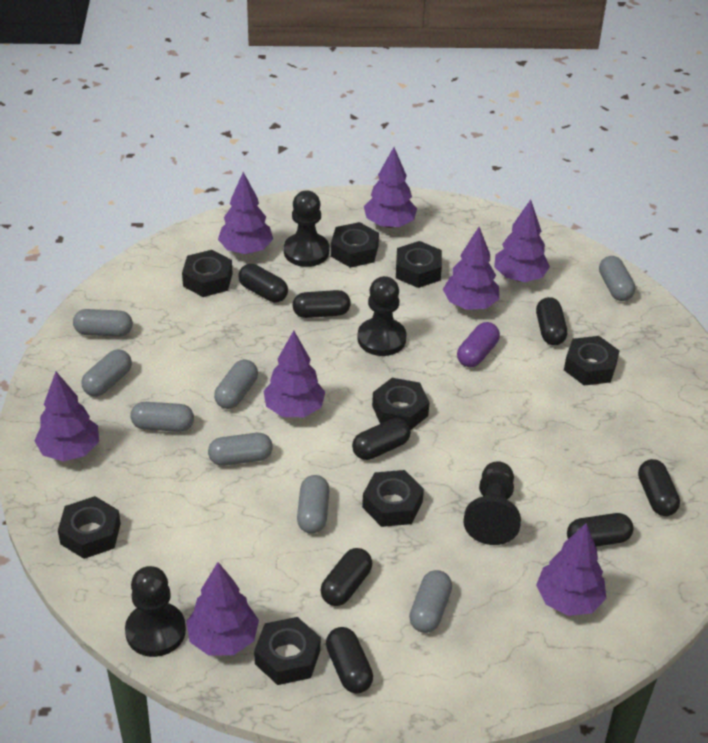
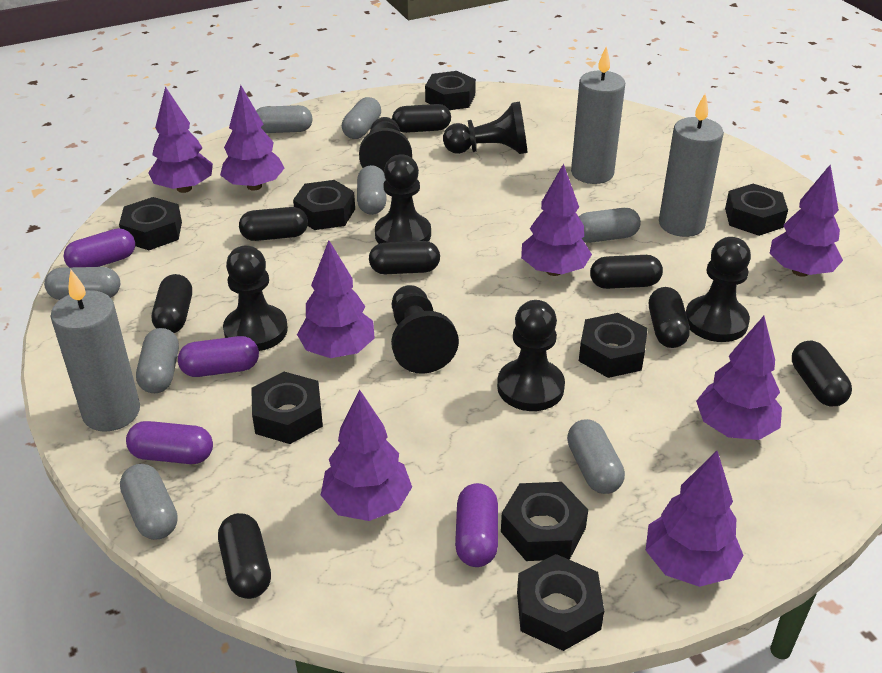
black pawn: [125,566,186,657] [284,191,329,267] [357,276,407,356] [463,461,521,545] = 4 -> [223,246,288,351] [359,117,412,172] [375,154,431,244] [391,285,459,374] [443,101,527,154] [497,300,565,411] [686,237,751,342] = 7
grey candle: none = 0 -> [50,269,140,432] [571,46,625,184] [659,93,724,237] = 3
purple capsule: [457,322,500,367] = 1 -> [64,228,135,267] [126,421,213,464] [178,336,259,377] [455,483,498,567] = 4

